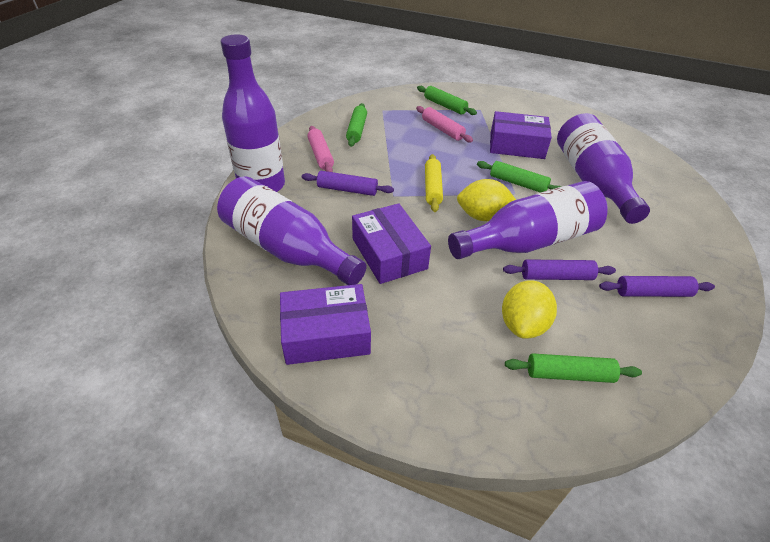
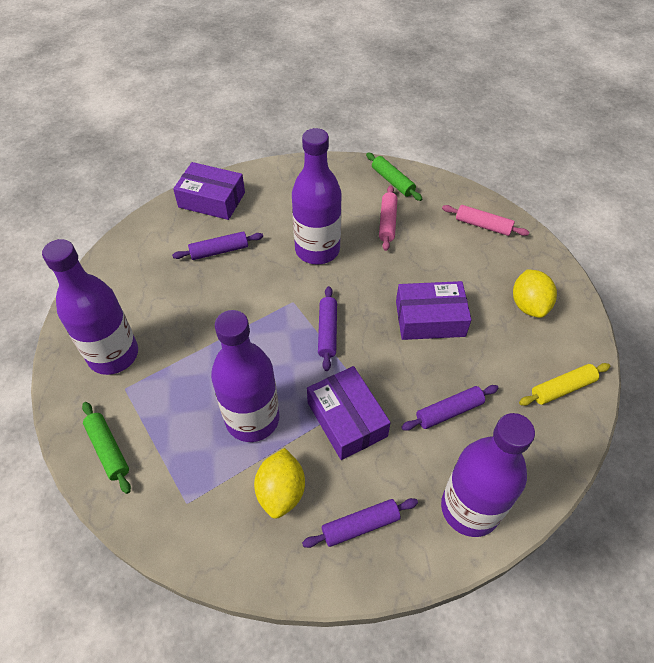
green rolling pin: [346,103,367,147] [417,86,477,115] [477,161,562,192] [505,353,642,383] = 4 -> [82,402,131,494] [366,153,422,201] = 2
purple rolling pin: [302,171,394,196] [503,259,616,280] [599,276,715,297] = 3 -> [172,231,263,260] [302,498,418,548] [318,286,337,371] [401,385,499,431] = 4

